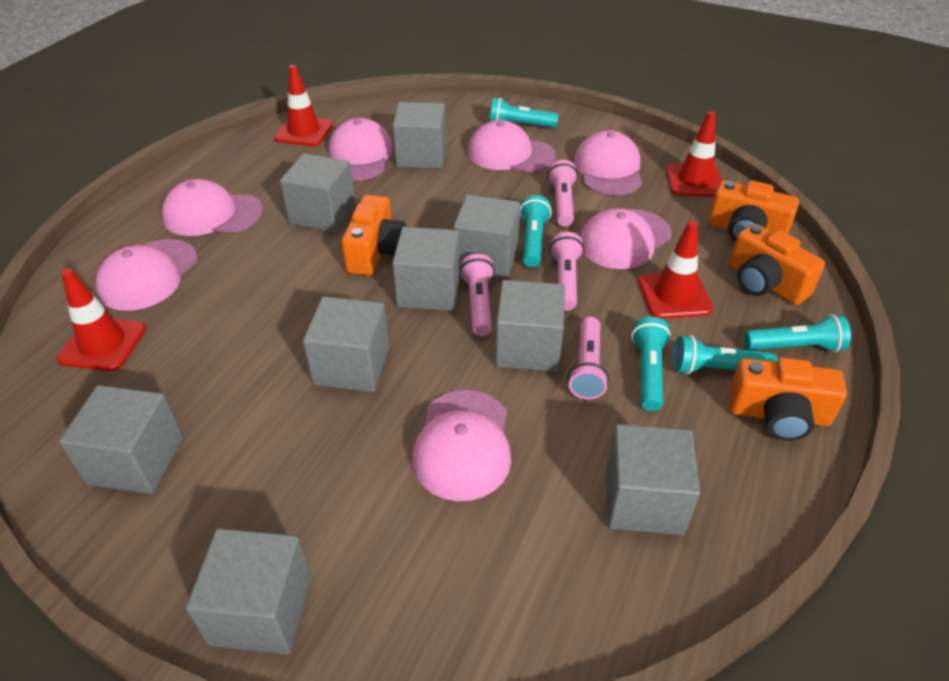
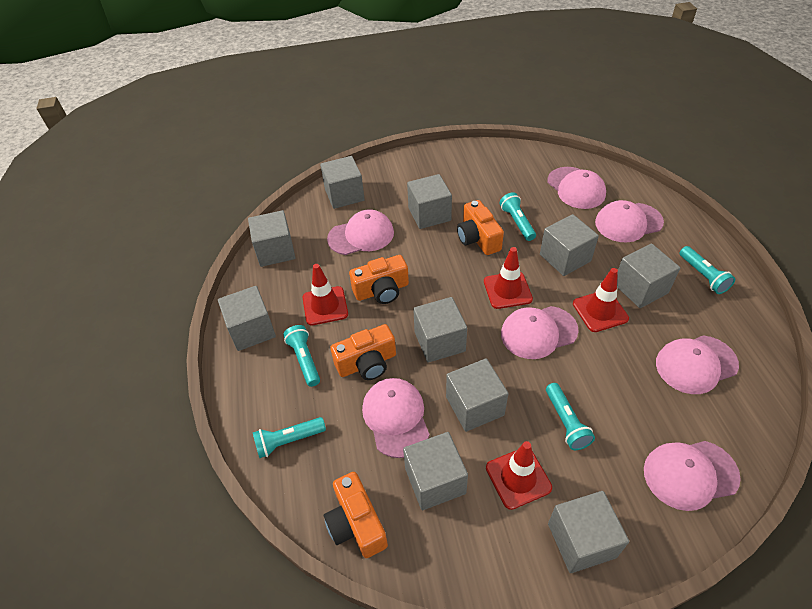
grey cube: [59,385,183,494] [186,528,311,654] [280,154,355,232] [303,296,389,392] [392,227,460,311] [393,102,446,168] [453,195,520,278] [495,280,565,371] [607,424,700,535] = 9 -> [218,286,276,351] [248,210,296,267] [320,156,365,209] [403,432,468,510] [407,174,452,229] [413,297,467,363] [446,358,509,432] [540,214,599,276] [548,491,629,573] [617,244,680,308] = 10
pink flashlight: [459,253,495,336] [547,160,578,227] [550,232,584,311] [568,317,609,400] = 4 -> none = 0

